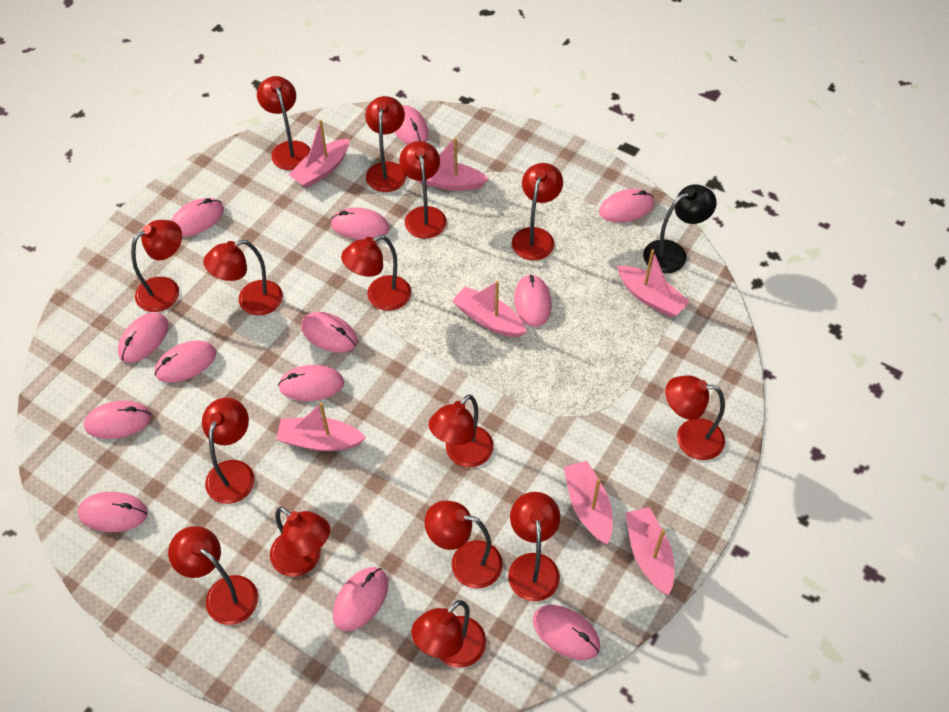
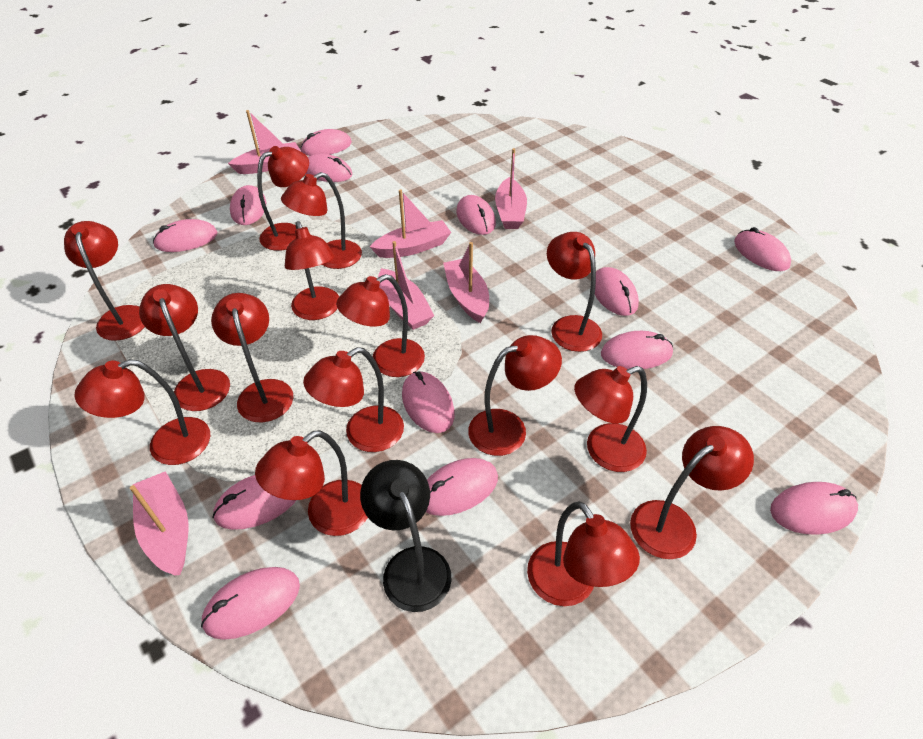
pink boat: [276,402,366,451] [288,120,349,188] [418,138,489,191] [452,281,527,337] [564,461,613,544] [617,249,690,317] [625,507,674,595] = 7 -> [130,471,189,575] [228,110,301,174] [370,189,451,258] [378,241,434,330] [443,242,489,323] [495,148,527,229] = 6

